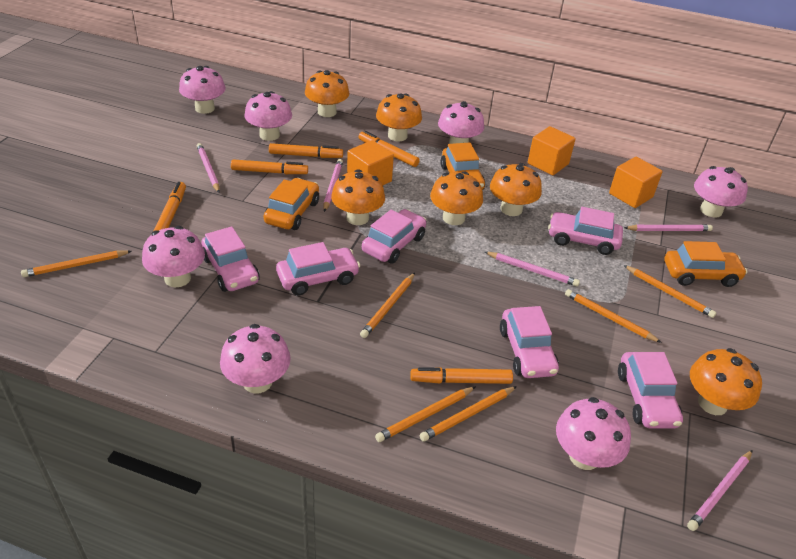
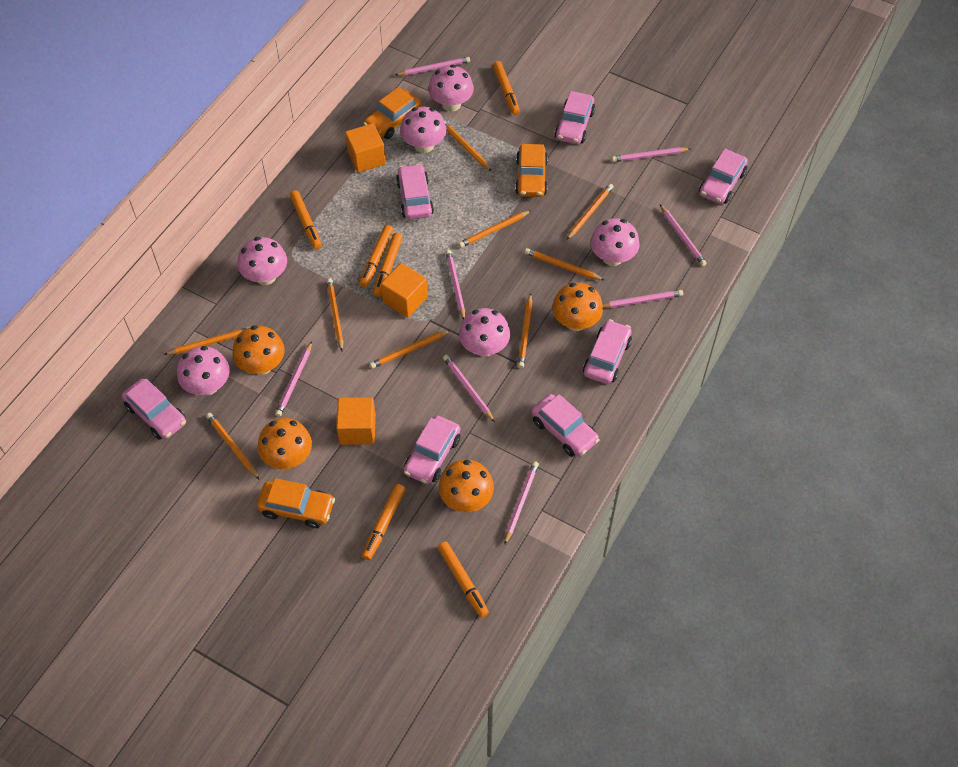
orange marker: [154,182,186,231] [231,159,308,174] [269,143,343,158] [359,131,420,167] [410,367,513,384] = 5 -> [290,190,322,249] [359,225,393,287] [362,484,405,560] [373,233,403,297] [438,542,489,618] [493,61,520,115] = 6
orange mushroom: [305,70,349,117] [331,169,385,225] [376,93,422,142] [430,171,483,225] [490,163,542,216] [690,348,762,415] = 6 -> [232,325,285,375] [258,418,312,469] [439,460,494,512] [552,283,603,331] = 4
orange pencil: [21,250,132,277] [360,273,415,338] [375,387,475,442] [420,386,517,442] [565,289,662,343] [624,265,716,318] = 6 -> [164,327,249,355] [206,413,260,480] [327,278,343,351] [370,330,451,369] [444,121,492,172] [458,210,532,248] [518,293,532,368] [524,248,604,280] [567,184,614,239] = 9
pink car: [201,226,259,292] [276,242,360,296] [362,209,426,264] [500,306,559,378] [548,207,623,255] [618,352,683,429] = 6 -> [122,378,186,440] [396,163,434,220] [404,416,461,484] [531,394,599,457] [555,91,595,144] [583,319,632,384] [699,149,748,204] = 7
pink mushroom: [142,226,205,288] [179,66,226,114] [220,324,291,393] [244,91,292,141] [438,101,484,144] [556,397,631,470] [694,166,748,217] = 7 -> [177,346,230,395] [238,237,287,285] [400,107,447,153] [428,65,474,112] [459,308,510,357] [590,218,640,266] = 6
pink pencil: [196,143,220,193] [323,159,343,212] [485,252,580,287] [624,225,713,231] [687,450,752,531] = 5 -> [275,341,312,417] [395,57,470,75] [443,355,495,422] [445,250,465,320] [504,461,539,545] [602,290,683,308] [611,147,691,162] [660,205,707,266] = 8

